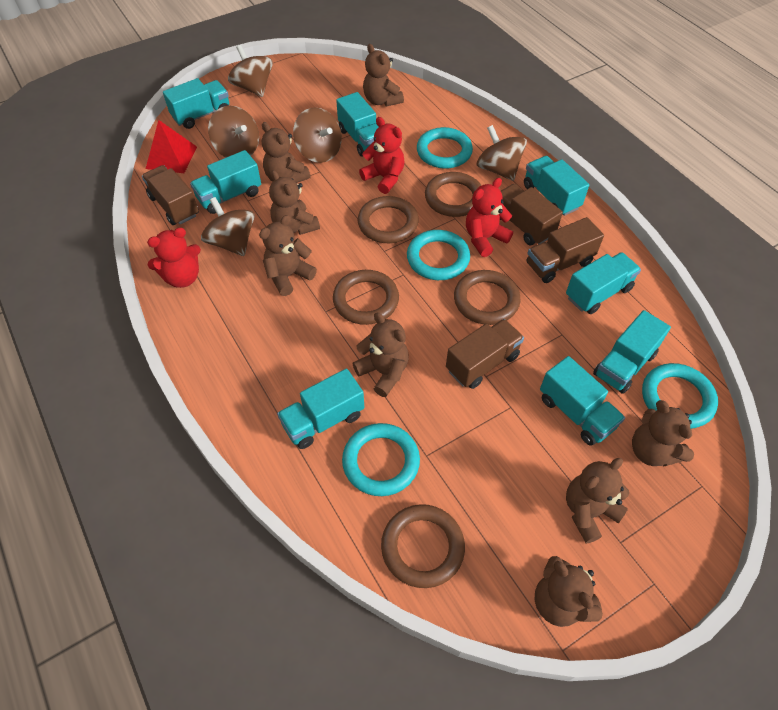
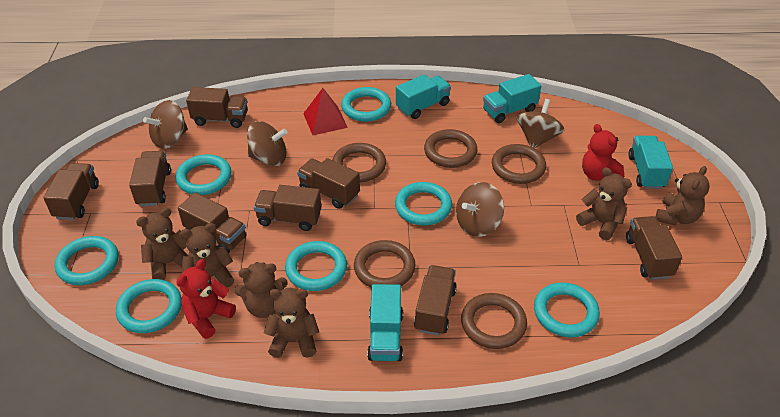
brown spinning top: [201,197,255,256] [208,106,259,157] [228,45,273,97] [293,107,342,163] [477,125,527,181] = 5 -> [143,100,188,149] [247,121,288,166] [456,182,504,237] [517,99,564,149] = 4
brown teddy bear: [259,215,317,296] [262,122,310,183] [269,170,320,235] [353,312,409,397] [363,44,404,106] [535,556,603,627] [566,458,629,544] [632,400,694,466] = 8 -> [136,208,188,280] [180,223,234,288] [234,262,288,318] [264,288,319,358] [576,167,632,240] [656,166,710,226] = 6
brown truck: [142,165,199,225] [446,319,524,389] [500,184,563,246] [526,217,604,283] = 4 -> [43,163,99,220] [129,151,171,206] [178,192,246,254] [186,87,248,128] [254,185,321,231] [297,158,360,209] [414,265,457,336] [626,216,682,280] = 8
red teddy bear: [147,228,201,288] [359,117,405,194] [466,178,513,257] = 3 -> [176,259,236,339] [582,124,624,181] = 2
turquoise ring: [342,423,420,496] [407,230,470,280] [417,127,473,169] [642,363,718,429] = 4 -> [55,236,118,285] [116,279,182,333] [176,154,231,195] [285,241,347,291] [341,87,391,122] [395,182,452,225] [534,282,600,337] = 7
turquoise truck: [163,78,229,129] [190,150,261,214] [277,369,364,449] [336,92,378,157] [524,156,589,216] [540,356,625,446] [566,252,641,314] [593,310,671,394] = 8 -> [367,284,403,361] [396,74,451,119] [483,74,541,123] [628,136,673,189] = 4

